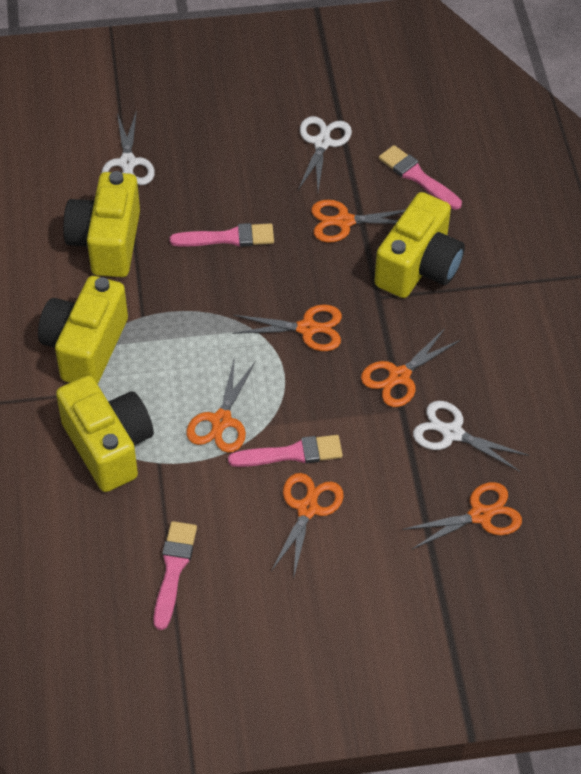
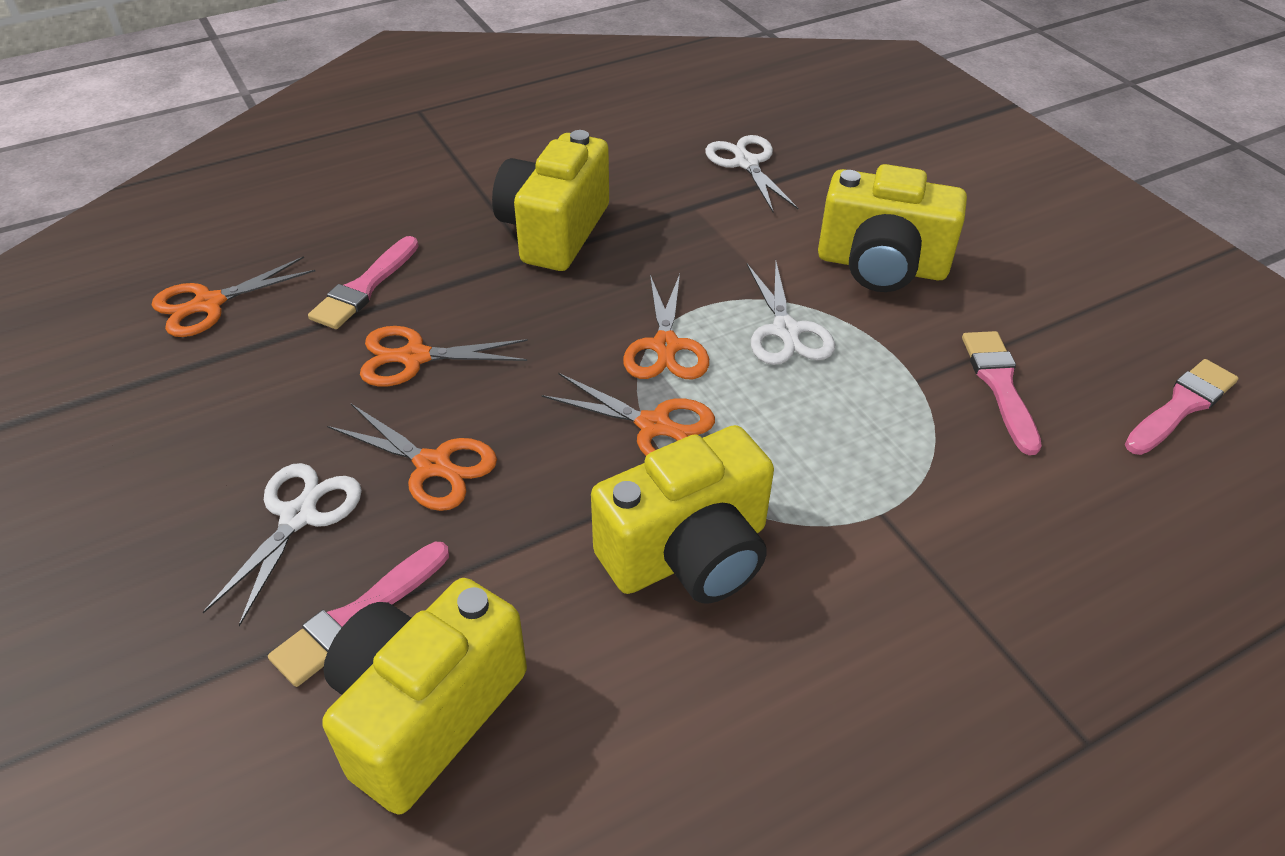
orange scissors: [186,357,255,453] [232,304,342,351] [271,473,344,576] [311,200,405,242] [361,328,461,407] [402,482,522,550] = 6 -> [152,256,315,337] [327,404,497,511] [360,326,528,387] [542,373,715,456] [623,274,709,379] = 5

